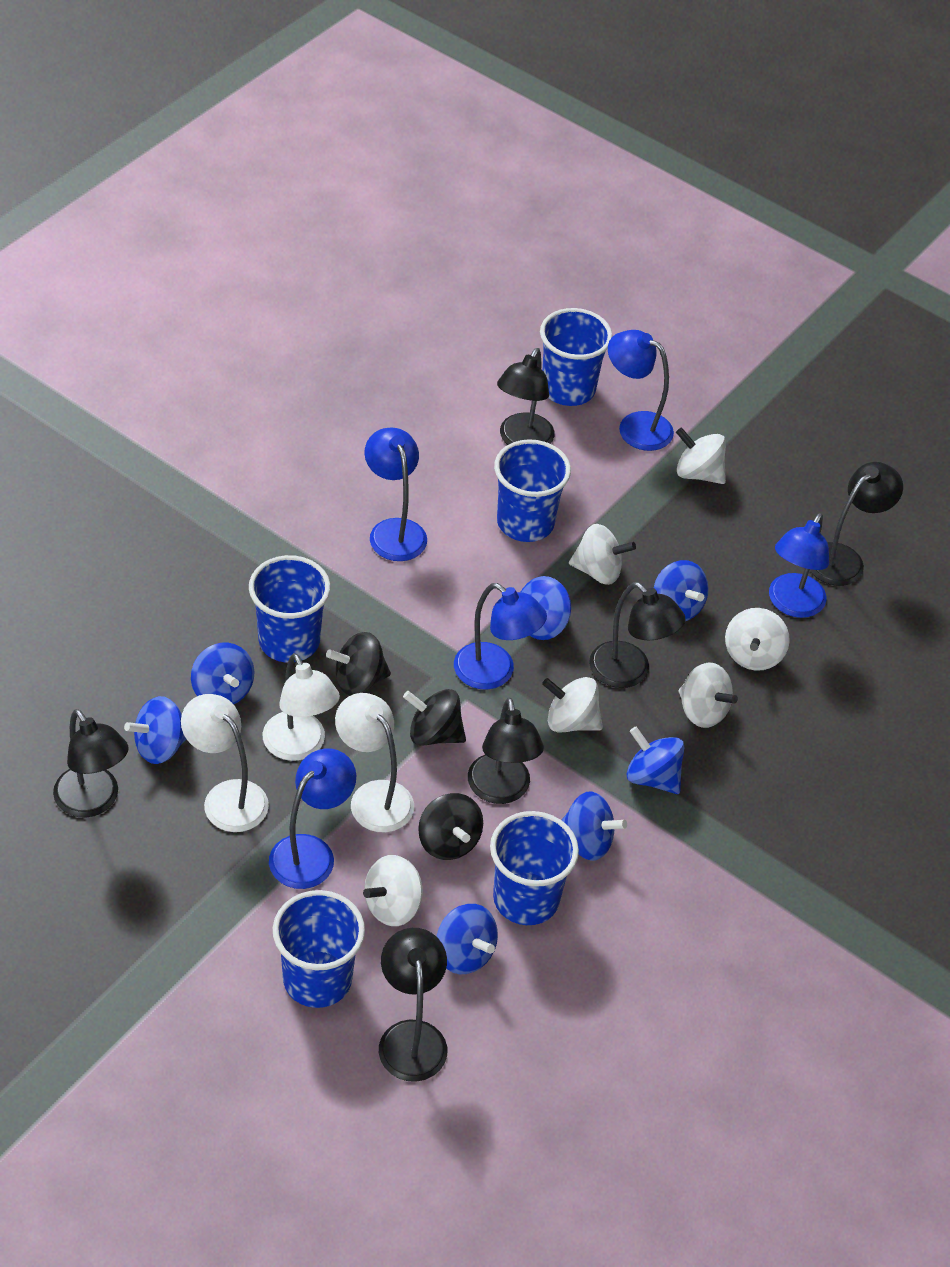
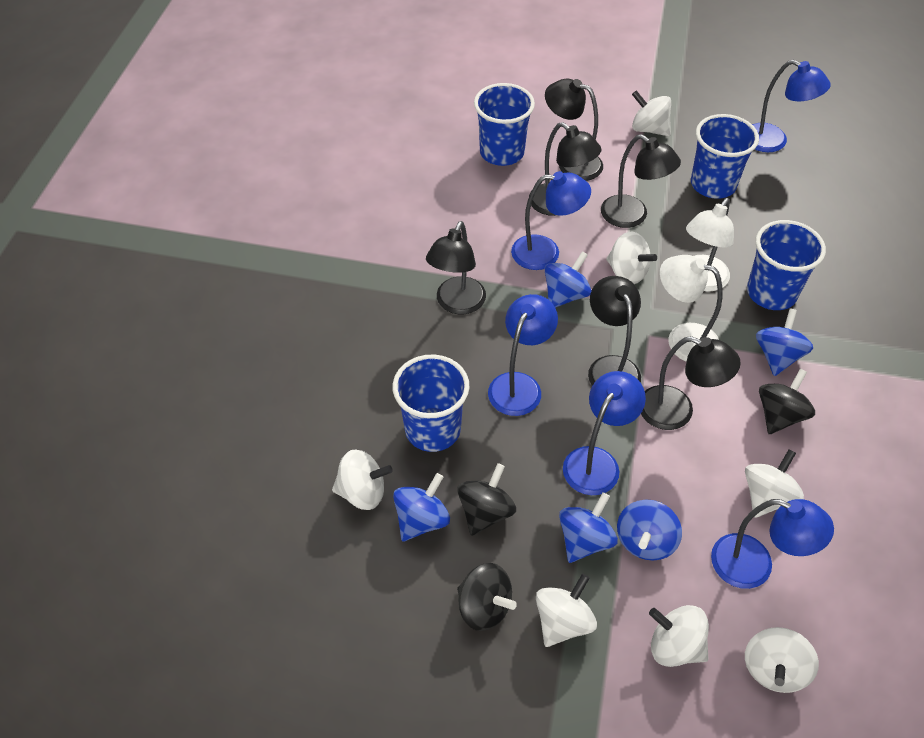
blue cup: [249,555,330,663] [273,890,365,1008] [490,811,579,925] [494,439,571,542] [540,308,613,406] = 5 -> [393,355,469,452] [474,83,535,166] [691,114,759,199] [747,220,826,310] = 4
blue spinning top: [124,696,187,764] [191,643,254,704] [436,904,498,974] [521,576,571,640] [562,791,627,861] [627,726,684,794] [654,560,709,621] = 7 -> [393,473,450,541] [544,251,591,308] [559,492,618,563] [617,500,682,561] [756,308,813,376] = 5
white lamp: [181,694,269,832] [262,653,340,761] [335,693,414,832] = 3 -> [660,255,722,362] [686,198,734,291] = 2
white spinning top: [363,855,423,926] [542,677,603,733] [569,524,636,585] [676,427,726,484] [678,663,738,728] [725,608,790,671] = 6 -> [332,449,393,510] [536,574,597,647] [606,232,657,284] [632,90,671,136] [649,605,709,667] [745,449,804,518] [745,627,819,693] = 7

